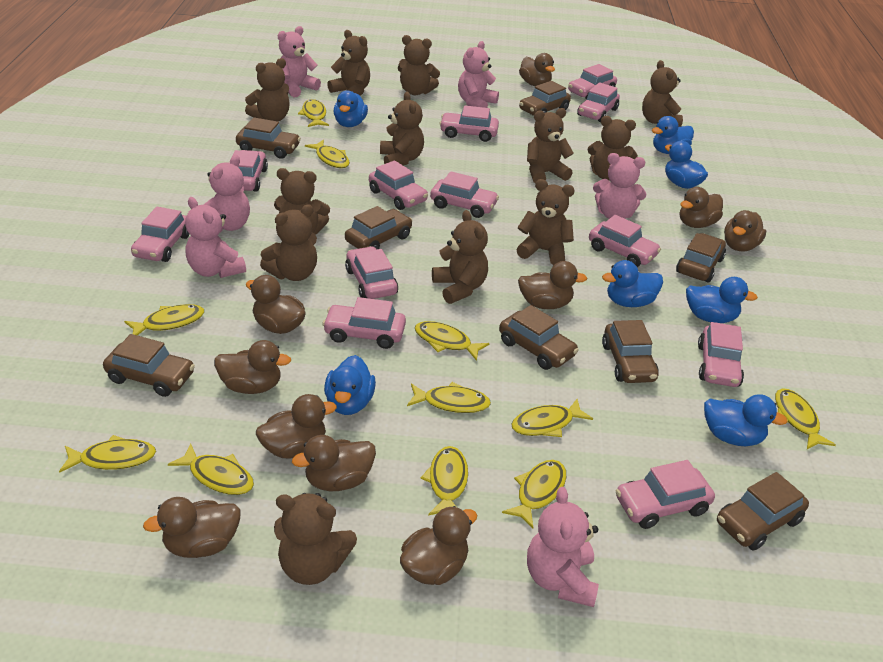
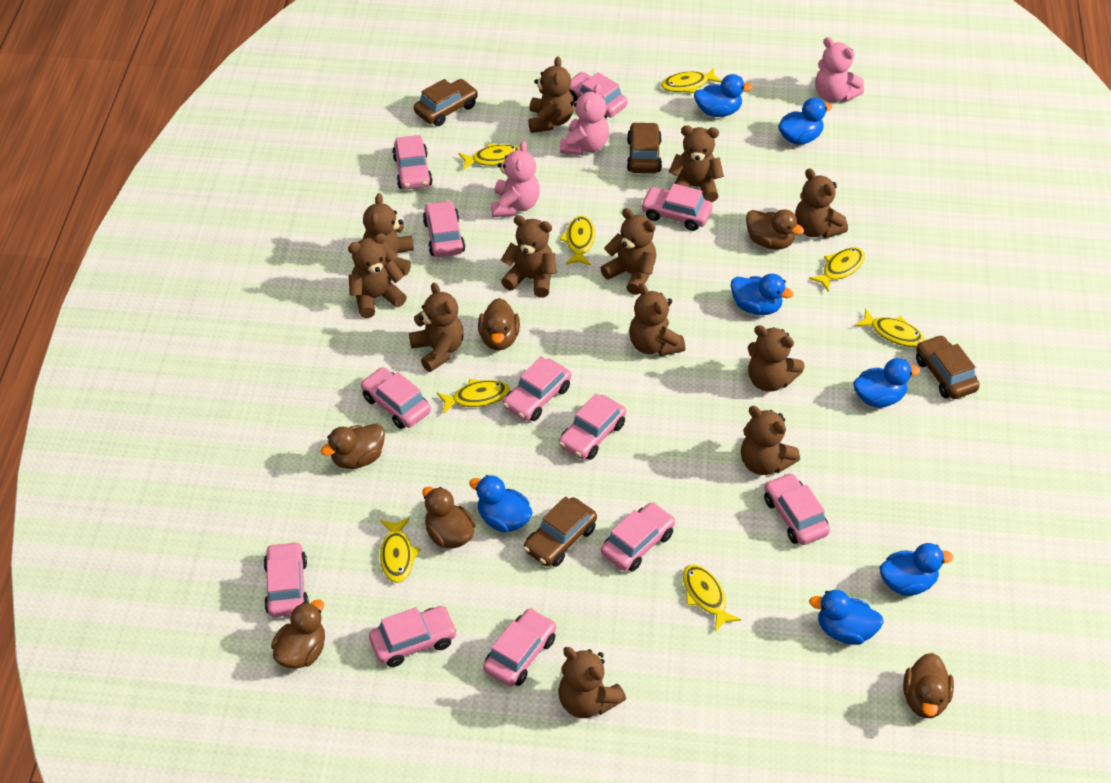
brown car: [103,334,195,397] [236,117,301,159] [345,206,413,249] [499,305,579,370] [519,81,571,116] [602,320,659,383] [676,233,726,282] [717,472,809,550] = 8 -> [414,79,478,126] [523,496,597,567] [627,122,662,173] [916,335,980,399] = 4
brown duck: [143,497,241,558] [214,340,291,394] [246,275,306,334] [256,394,337,459] [292,435,376,491] [400,506,477,585] [518,261,587,309] [519,53,555,86] [680,187,723,228] [724,210,766,251] = 10 -> [271,599,325,668] [321,423,385,469] [422,486,476,548] [478,298,520,350] [746,209,804,250] [903,653,954,718] = 6
pink teddy bear: [185,197,246,278] [203,155,250,233] [278,26,321,98] [458,41,499,108] [527,487,599,607] [593,153,647,219] = 6 -> [491,141,540,217] [560,84,609,155] [815,37,864,102] = 3
yellow fish: [59,435,156,473] [124,304,204,336] [168,443,254,495] [298,99,329,127] [305,140,350,168] [407,382,491,413] [415,321,490,361] [421,446,468,515] [502,460,566,528] [511,399,593,437] [775,388,836,449] = 11 -> [380,518,420,583] [437,379,510,414] [458,143,520,170] [560,216,595,266] [661,68,722,93] [683,564,741,632] [809,247,865,292] [855,308,925,347] = 8

